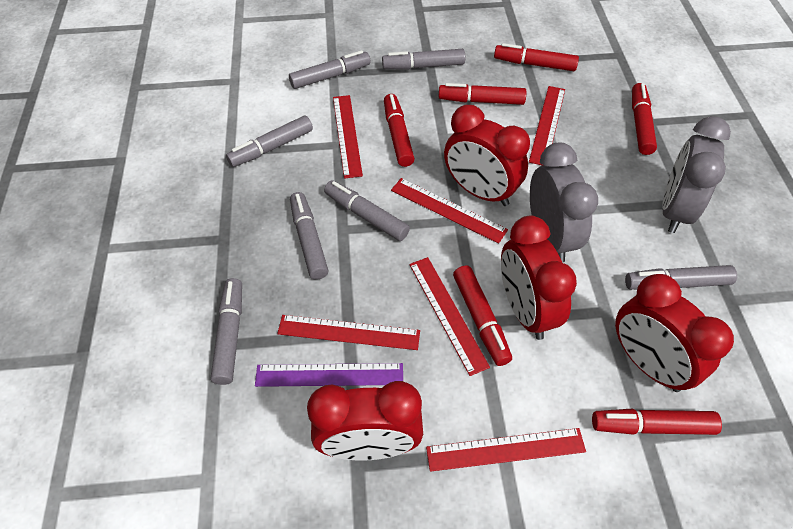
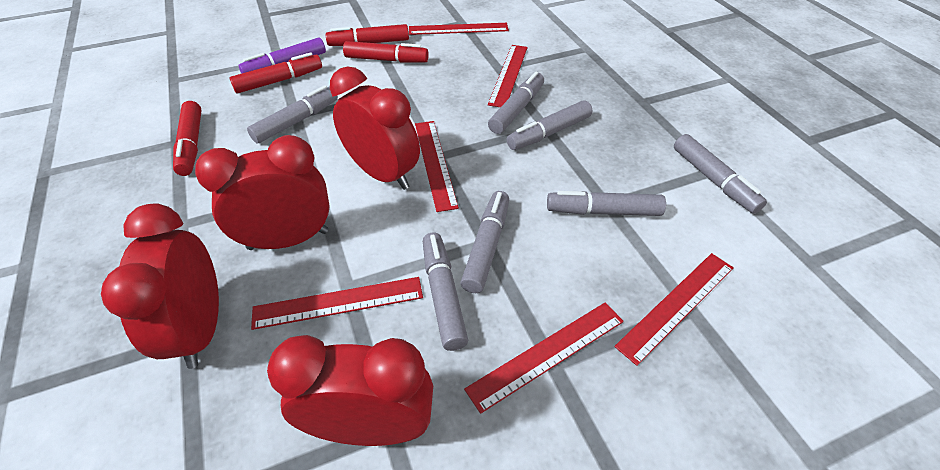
grey clock: [530,143,598,263] [662,116,731,233] = 2 -> none = 0
purple marker: none = 0 -> [238,37,326,74] = 1
purple ruler: [255,363,403,387] = 1 -> none = 0
red marker: [384,94,415,167] [439,83,526,105] [453,265,512,366] [494,43,579,71] [592,409,722,435] [632,83,657,155] = 6 -> [173,101,202,176] [230,52,322,93] [326,24,409,46] [343,41,429,63] = 4

